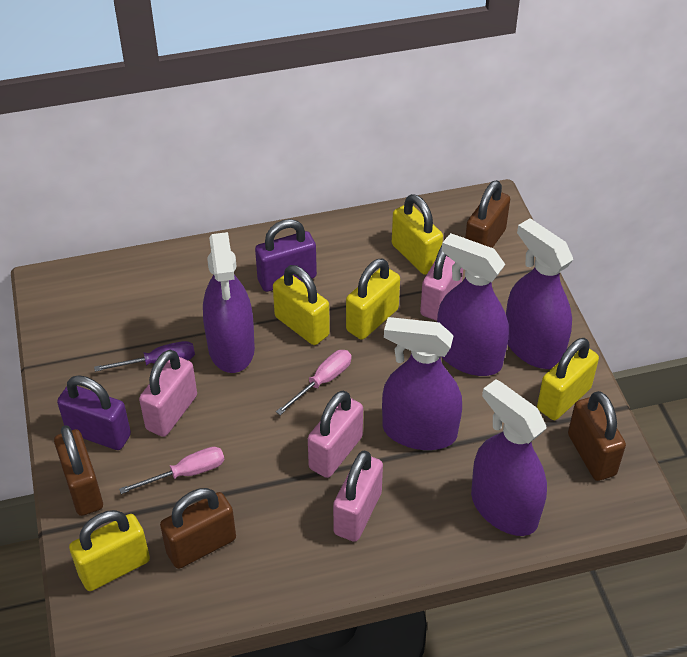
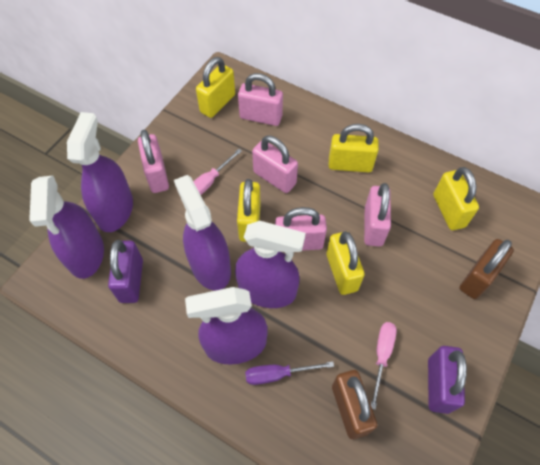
brown padlock: [54,425,103,516] [160,488,236,569] [465,180,510,248] [568,391,626,481] = 4 -> [332,370,377,439] [459,239,514,299] = 2
pink padlock: [139,350,197,437] [308,390,363,478] [333,451,383,542] [420,245,463,321] = 4 -> [138,130,169,193] [238,73,283,126] [252,135,298,193] [275,207,327,251] [364,183,391,247] = 5

